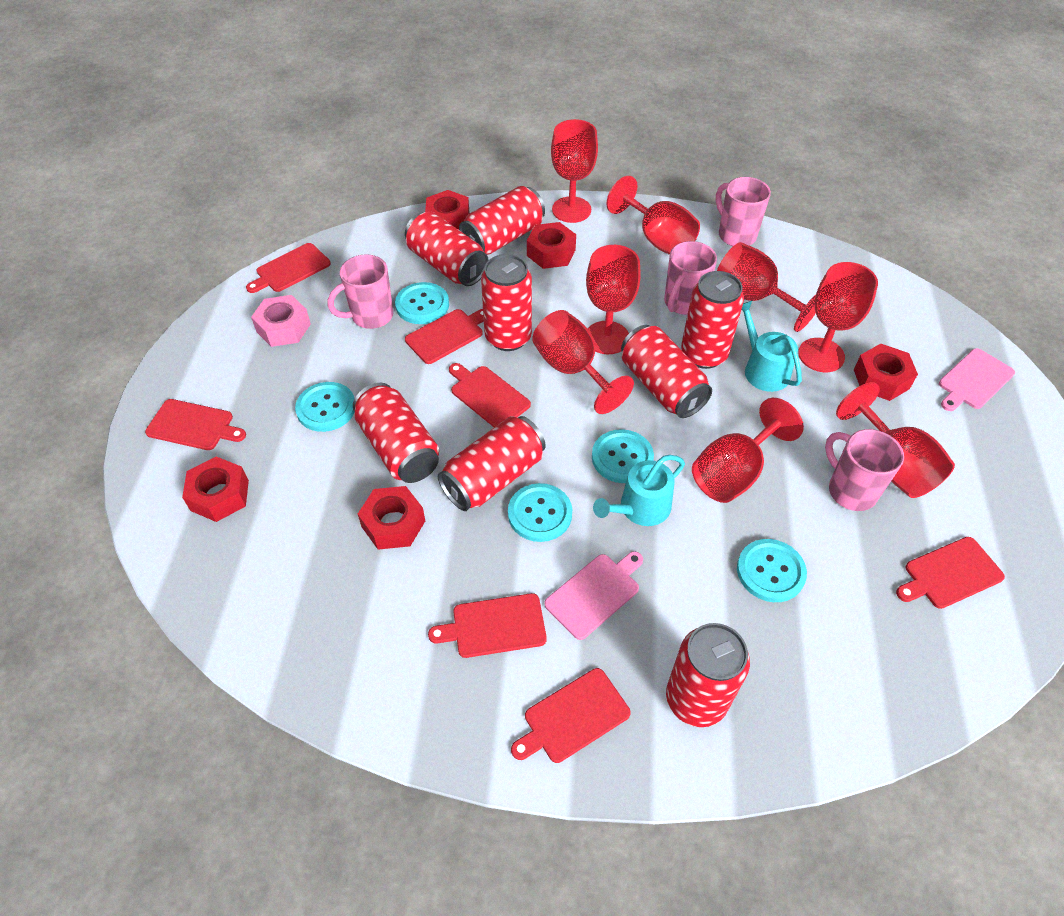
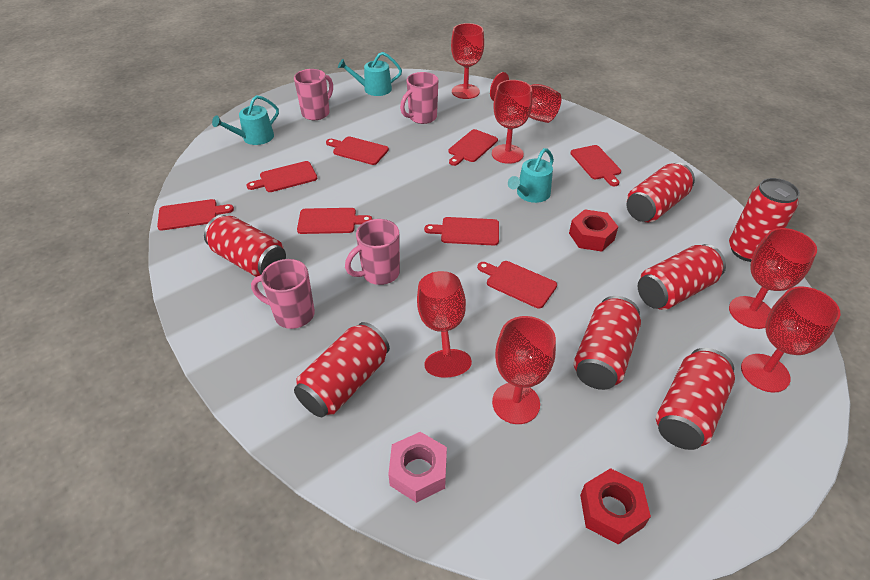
pink cutting board: [544,551,643,640] [939,348,1015,411] = 2 -> none = 0
red can: [353,383,439,483] [405,211,488,286] [438,416,546,511] [459,186,545,255] [481,254,532,351] [621,325,712,418] [666,623,750,727] [681,271,744,369] = 8 -> [204,215,286,277] [294,322,390,417] [574,296,641,390] [627,163,695,222] [638,244,726,310] [656,348,735,450] [729,178,800,262] = 7
red cutting board: [145,399,246,450] [246,243,331,293] [405,309,484,364] [428,593,547,658] [449,363,531,427] [511,668,631,763] [896,537,1005,609] = 7 -> [157,199,234,231] [247,161,318,192] [297,208,372,234] [326,136,389,165] [424,217,499,245] [448,129,498,166] [477,261,557,308] [570,145,621,186] = 8
red goblet: [532,310,634,414] [551,119,598,223] [586,245,641,354] [607,176,700,255] [692,398,804,503] [717,242,816,332] [798,262,878,372] [836,382,955,498] = 8 -> [417,271,472,378] [451,23,484,99] [490,72,561,123] [492,80,532,164] [492,316,556,424] [729,228,817,329] [741,286,841,393] = 7
red nut: [182,456,249,522] [358,486,425,550] [425,190,470,230] [527,222,576,269] [854,344,918,401] = 5 -> [569,209,618,251] [580,468,651,545] = 2
turquoise button: [295,382,355,432] [395,282,449,324] [508,483,572,542] [592,429,654,483] [737,539,807,602] = 5 -> none = 0
turquoise watering can: [593,455,685,526] [742,301,802,392] = 2 -> [212,95,279,145] [338,52,402,96] [508,148,554,203] = 3

